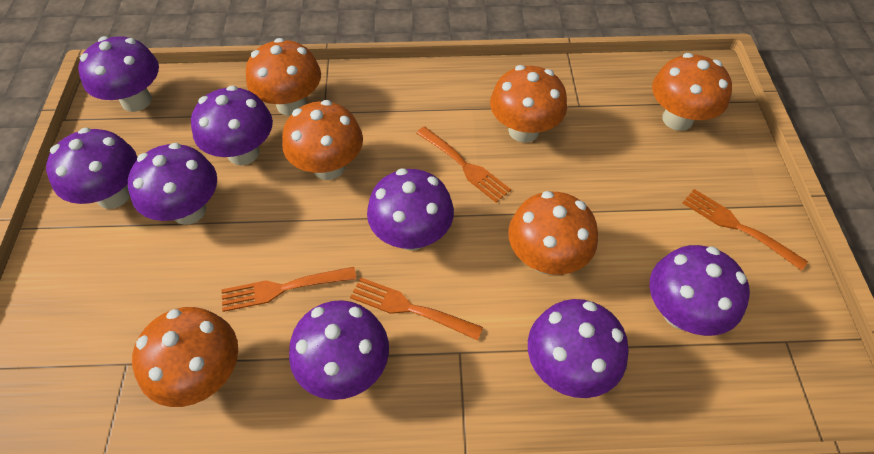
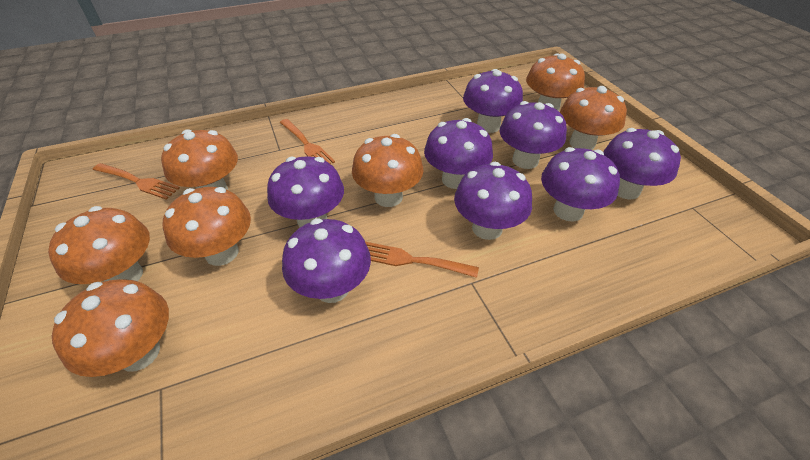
orange fork: [221,267,356,312] [350,278,483,340] [416,126,511,203] [683,189,808,271] = 4 -> [93,163,180,200] [280,119,335,164] [365,242,479,278] = 3
orange mushroom: [132,307,238,407] [246,38,321,116] [282,100,363,180] [490,65,567,143] [508,191,598,274] [652,53,732,131] = 6 -> [48,206,150,284] [52,279,169,377] [161,129,238,190] [162,187,251,266] [352,134,424,207] [526,53,585,111] [560,86,627,150] = 7

